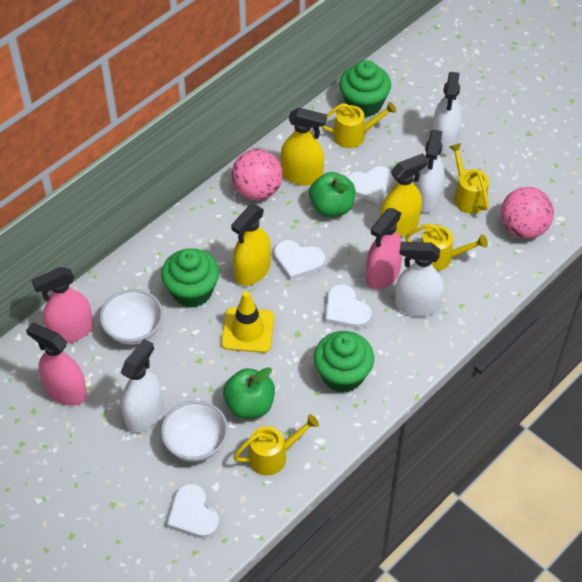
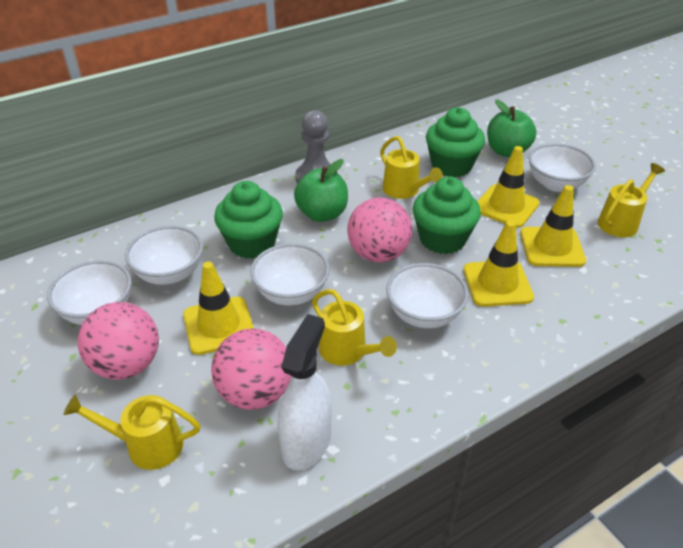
grey pawn: none = 0 -> [295,110,338,184] = 1
pink ball: [232,149,283,200] [501,187,554,239] = 2 -> [78,302,159,380] [211,328,292,410] [347,198,412,262] = 3
pink spray bottle: [26,323,87,406] [31,267,93,344] [366,208,403,289] = 3 -> none = 0
white bowl: [100,289,163,345] [161,401,228,462] = 2 -> [47,260,132,325] [125,225,203,285] [250,243,330,305] [386,263,469,328] [529,143,596,192] = 5
white heart: [167,484,220,539] [274,240,325,281] [326,284,372,329] [347,166,394,204] = 4 -> none = 0
white spray bottle: [121,339,163,433] [395,242,444,317] [414,130,445,213] [432,72,462,154] = 4 -> [278,314,332,470] = 1
yellow spray bottle: [231,205,271,286] [281,107,327,186] [380,153,428,237] = 3 -> none = 0
yellow traffic cone: [221,291,274,353] = 1 -> [183,261,254,355] [463,220,534,307] [477,146,540,228] [520,185,586,267] = 4

